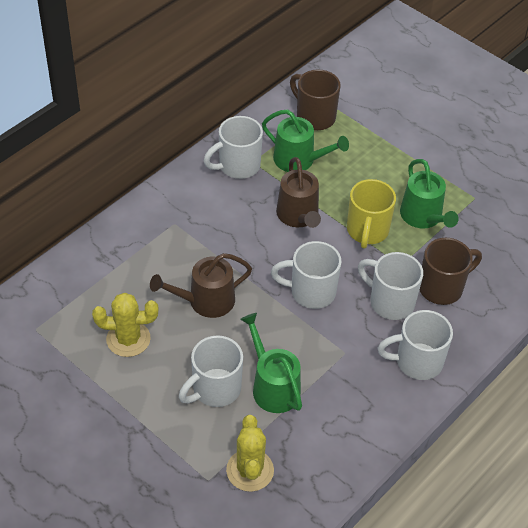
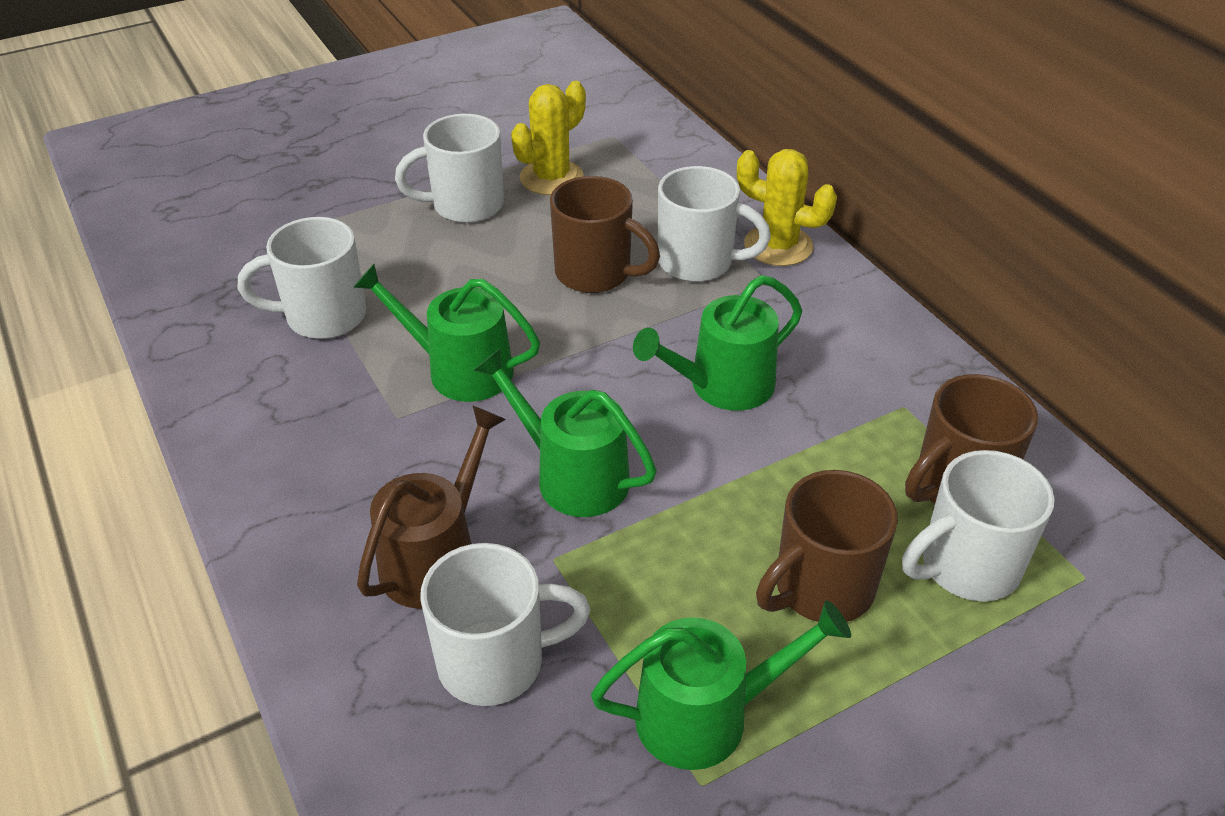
brown mug: [290,69,340,130] [420,238,482,305] = 2 -> [550,176,660,293] [756,470,898,622] [905,374,1038,504] = 3
brown watering can: [150,253,252,318] [276,157,321,228] = 2 -> [357,405,506,609] = 1
green watering can: [240,313,302,413] [262,110,349,172] [400,159,459,229] = 3 -> [353,264,540,402] [474,349,657,517] [591,600,851,770] [633,275,802,411] = 4
yellow mug: [347,179,396,249] = 1 -> none = 0

